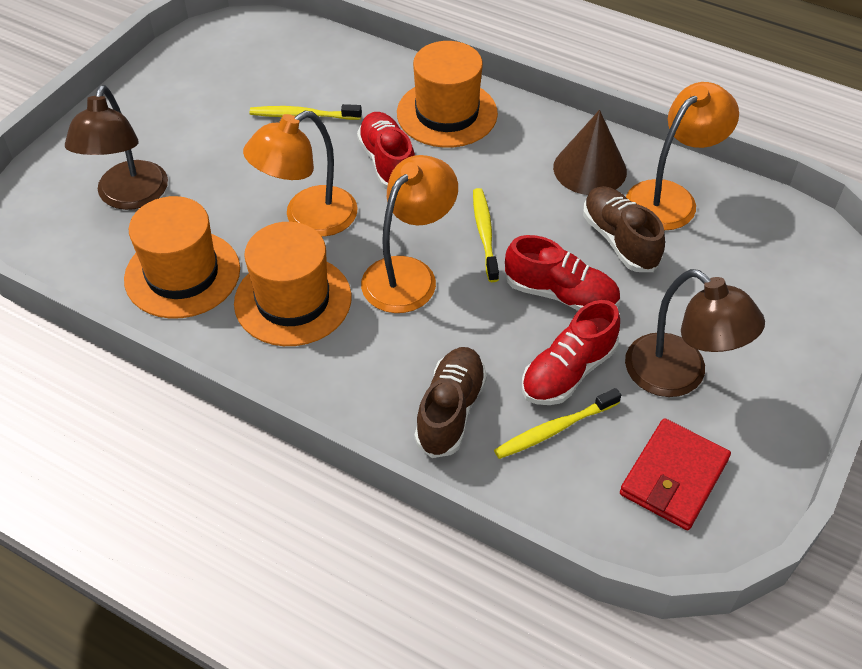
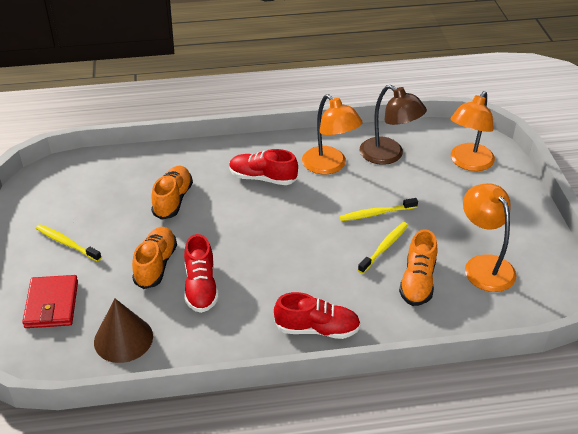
brown lamp: [65,85,168,210] [625,269,765,397] = 2 -> [360,85,427,165] = 1
brown shoe: [414,347,487,458] [583,186,665,272] = 2 -> none = 0
orange hat: [124,196,240,319] [234,222,352,346] [397,41,498,148] = 3 -> none = 0
orange shoe: none = 0 -> [132,227,177,289] [151,166,193,220] [399,229,437,306] = 3

